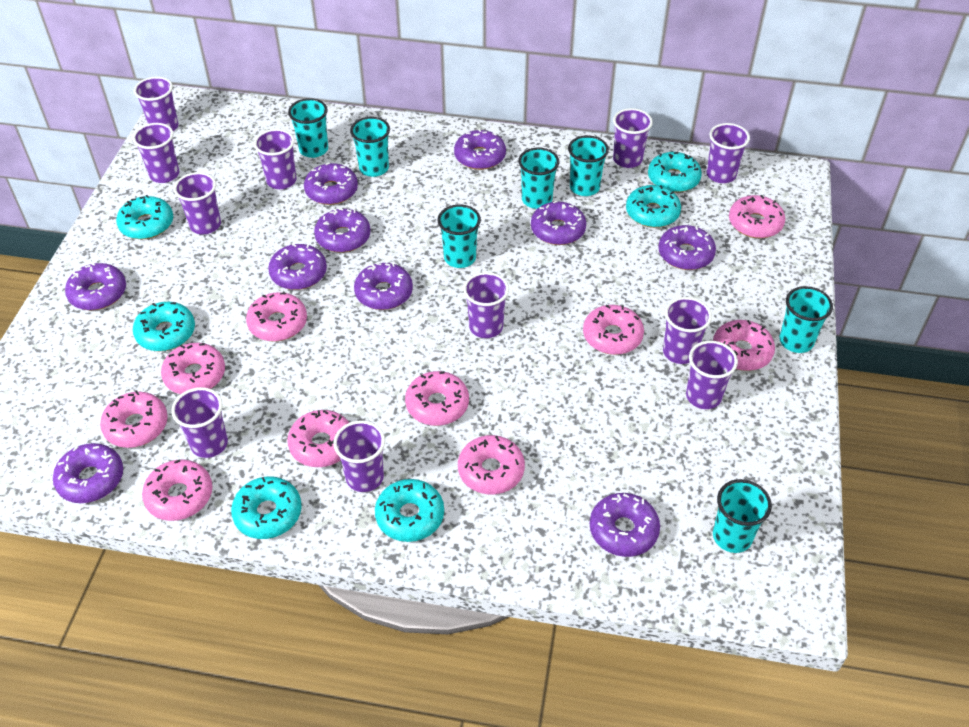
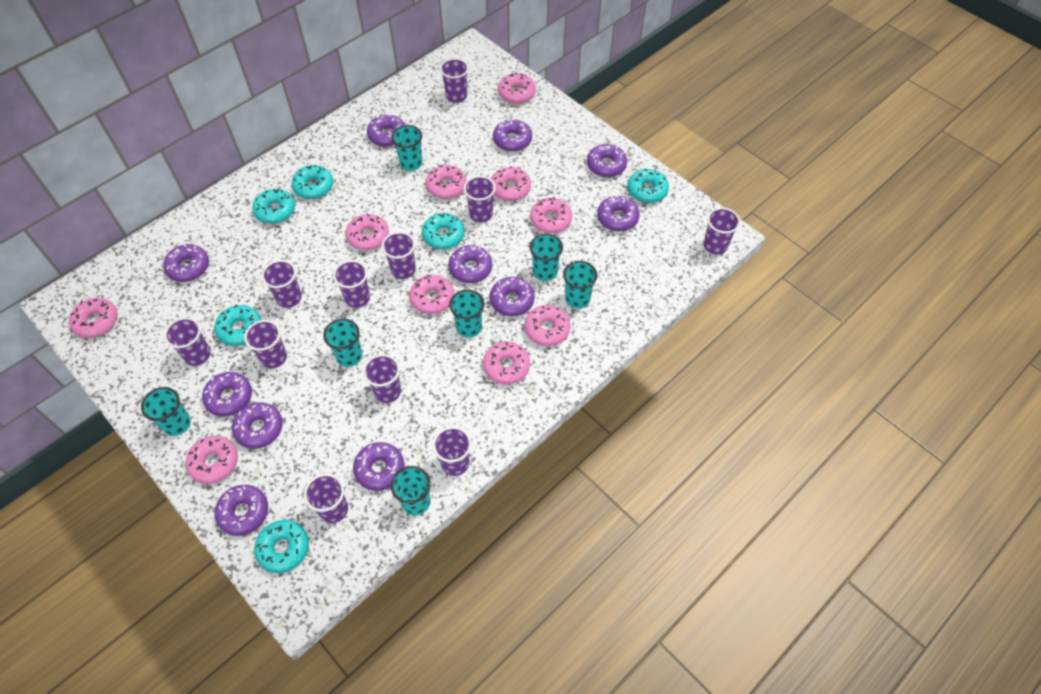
purple donut: [53,443,123,503] [65,263,126,310] [268,244,327,290] [304,162,358,205] [314,208,371,253] [354,263,413,310] [454,129,506,170] [531,200,586,245] [590,493,660,557] [658,225,716,270] = 10 -> [163,244,209,282] [202,372,252,417] [214,485,268,536] [232,402,283,449] [353,442,404,491] [367,114,405,147] [448,245,492,283] [490,277,535,316] [493,118,532,152] [587,144,627,177] [597,196,640,231] = 11

